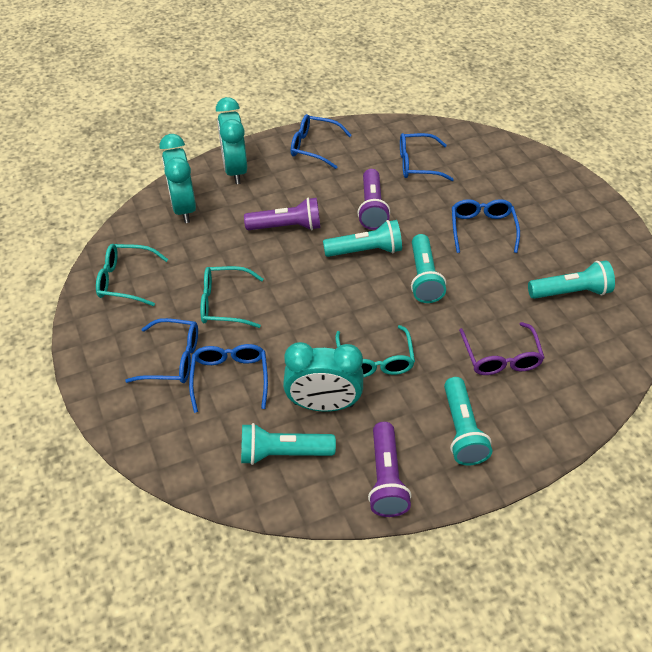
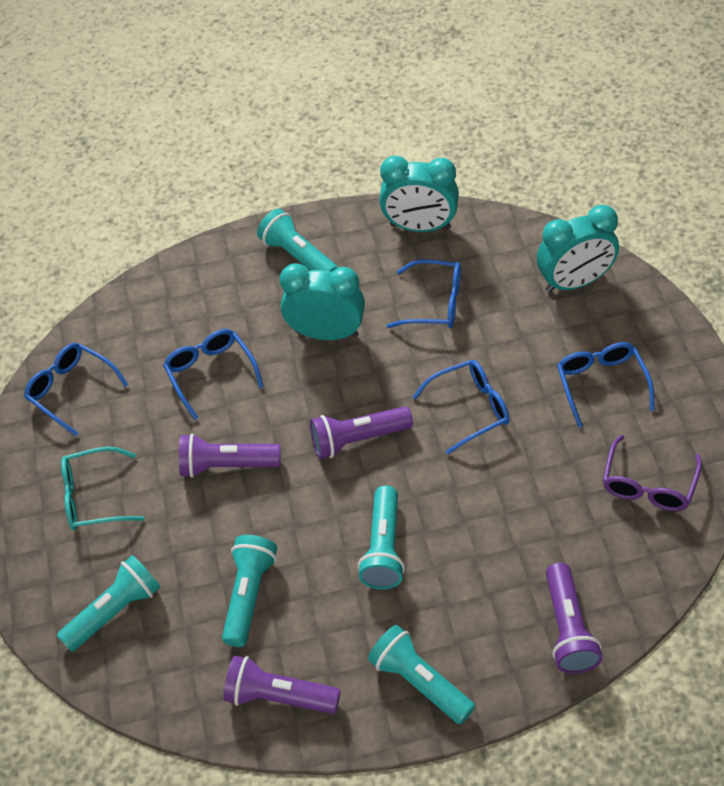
purple flashlight: [244,198,320,230] [357,169,390,230] [368,422,412,517] = 3 -> [179,434,280,478] [224,656,341,714] [310,406,413,459] [546,562,602,674] = 4
turquoise glasses: [96,244,168,306] [200,266,264,328] [335,325,415,378] = 3 -> [61,447,145,530] = 1

